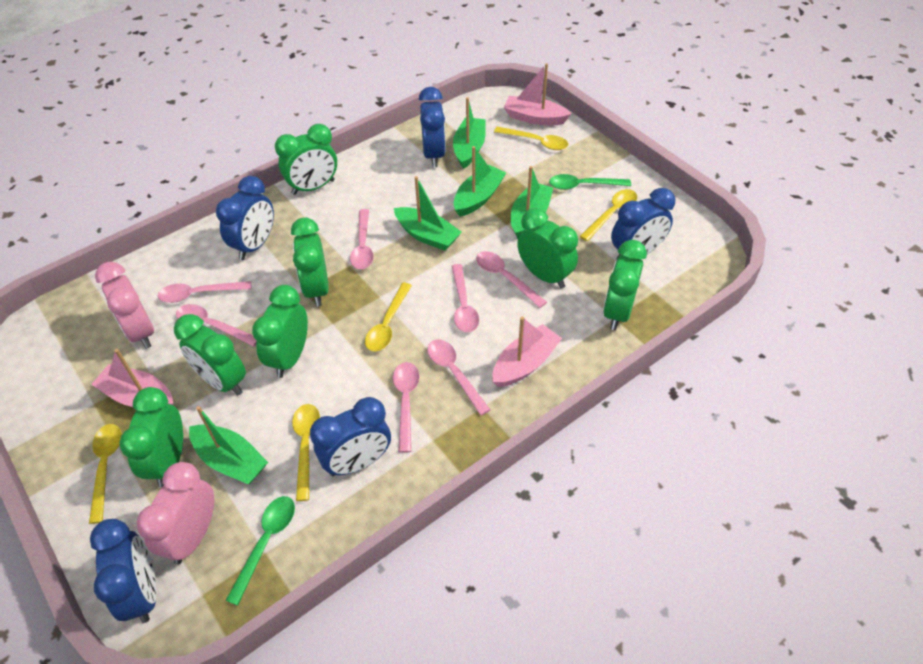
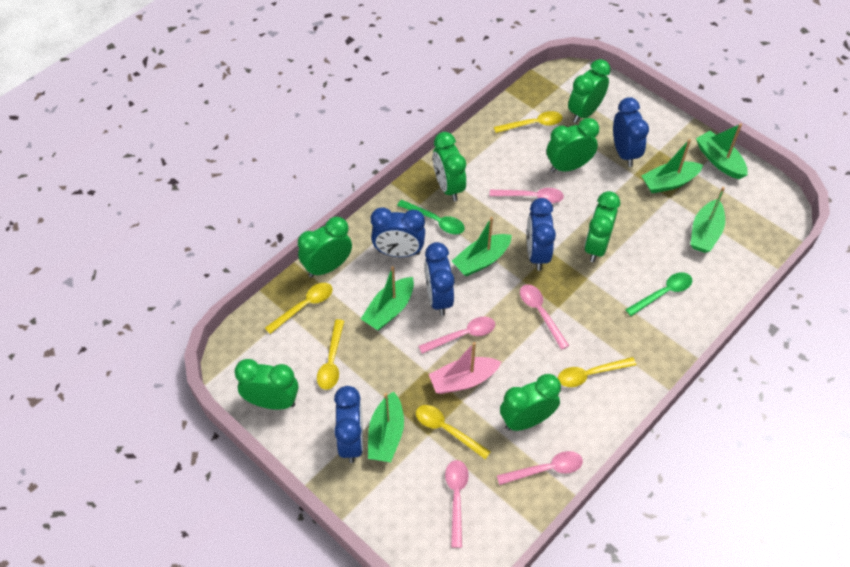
green boat: [189,406,268,484] [394,176,462,251] [453,97,486,169] [454,146,506,217] [511,166,553,239] = 5 -> [361,266,414,330] [368,392,404,462] [452,217,512,277] [641,139,703,193] [690,187,725,253] [696,123,748,179] = 6
pink boat: [91,349,174,407] [492,316,562,387] [503,63,571,125] = 3 -> [429,342,501,394] = 1
pink clock: [95,262,154,349] [136,462,214,564] = 2 -> none = 0
pink spoon: [158,281,251,303] [176,304,257,347] [350,209,374,269] [393,362,419,453] [427,340,491,416] [452,264,479,332] [476,251,547,308] = 7 -> [419,317,495,354] [445,460,469,548] [490,188,564,203] [497,451,583,485] [520,284,569,350] = 5

